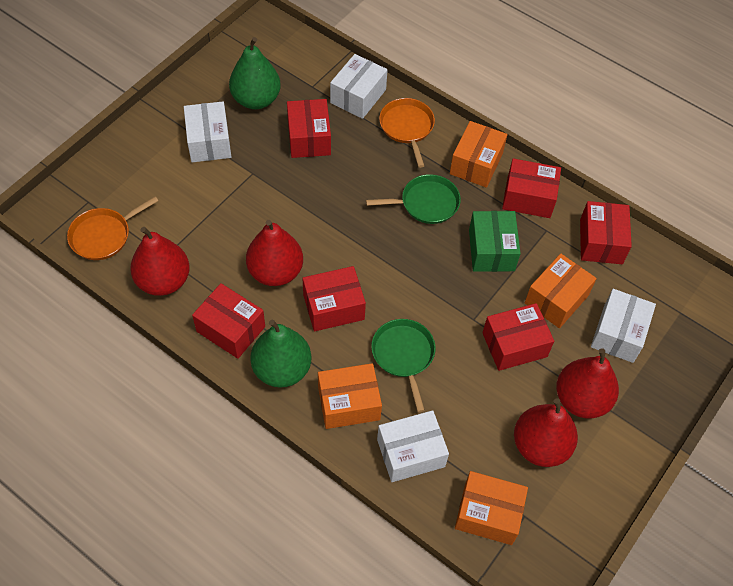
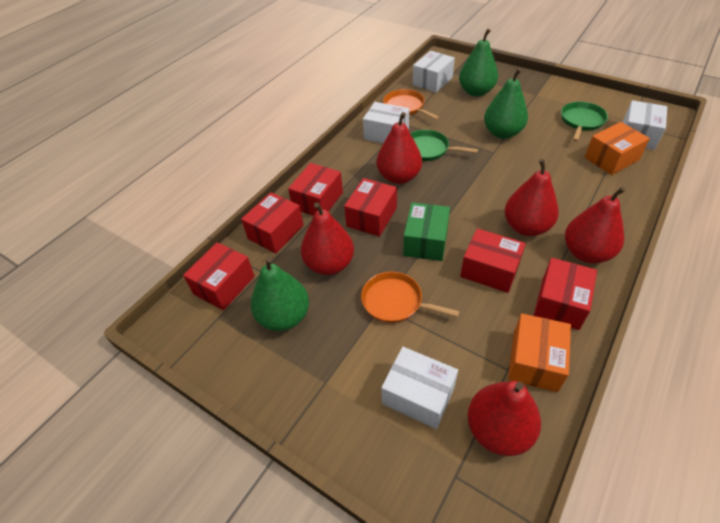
green pear: [229,37,281,109] [250,320,311,388] = 2 -> [251,257,309,331] [459,29,498,97] [484,68,528,139] = 3
orange box: [318,363,382,429] [450,121,508,188] [455,471,528,545] [525,254,597,328] = 4 -> [508,313,571,392] [585,122,650,175] = 2
red pear: [130,227,190,296] [246,220,303,286] [514,398,578,467] [556,348,619,419] = 4 -> [301,202,354,275] [377,112,422,184] [468,381,541,456] [504,159,559,236] [565,187,626,263] = 5

